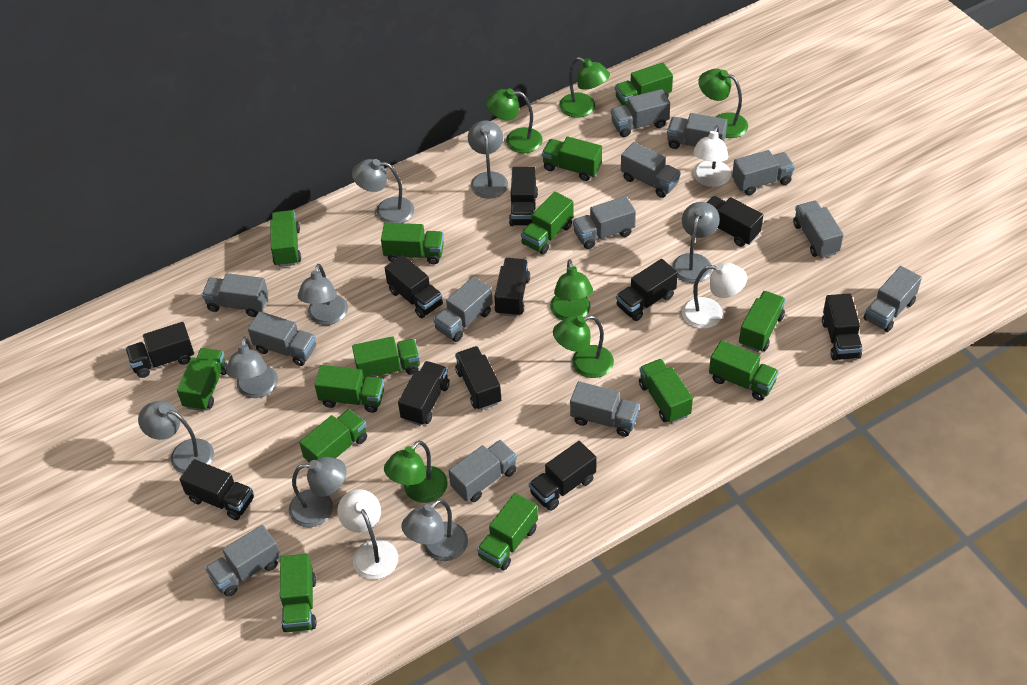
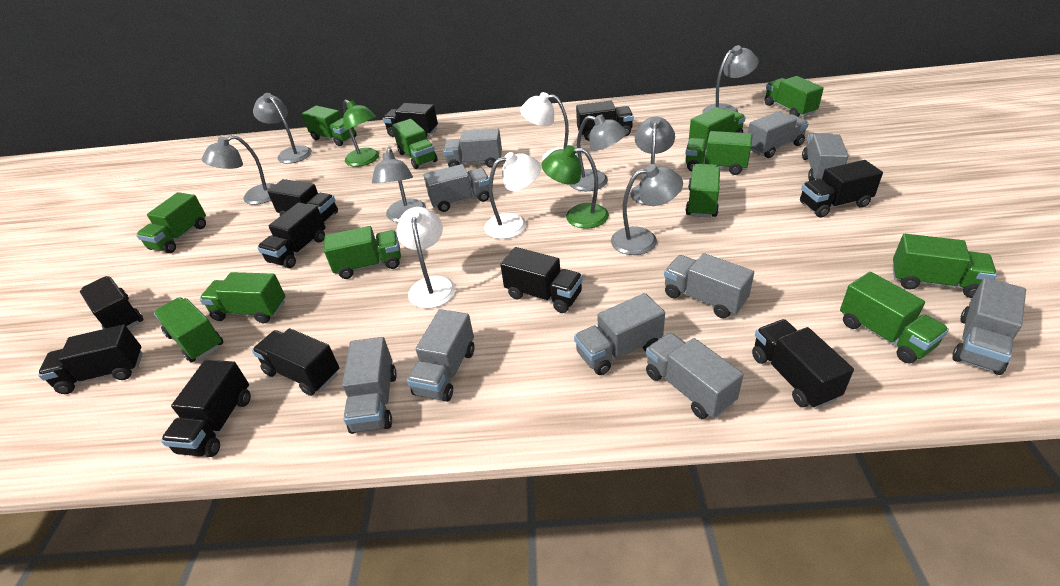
green lamp: [384,441,448,503] [486,88,543,153] [550,259,593,320] [553,315,614,378] [559,57,610,118] [698,69,748,138] = 6 -> [343,99,379,167] [541,145,609,229] = 2
green truck: [177,348,228,411] [270,210,301,267] [280,554,317,632] [299,409,367,463] [314,365,384,413] [352,336,420,379] [381,223,444,264] [477,493,538,570] [521,192,574,255] [542,136,602,181] [615,62,673,106] [639,359,693,423] [709,340,779,401] [739,291,786,352] = 14 -> [136,192,206,253] [154,297,224,362] [200,272,285,323] [302,105,357,146] [324,226,401,279] [392,119,438,169] [685,131,753,175] [685,164,720,218] [689,107,746,149] [764,76,824,117] [840,272,949,363] [892,234,997,298] = 12
grey lamp: [138,401,214,474] [226,336,278,398] [289,457,347,527] [298,264,348,325] [352,159,414,223] [401,499,468,561] [468,120,508,199] [672,202,720,283] = 8 -> [202,135,276,205] [253,93,312,164] [372,148,426,222] [570,115,627,191] [611,164,683,255] [630,116,675,205] [702,45,758,113] = 7
grey truck: [202,273,268,317] [205,525,281,597] [248,311,316,366] [433,276,493,342] [449,440,517,502] [570,381,640,437] [573,196,636,249] [611,89,670,137] [621,142,681,198] [667,113,727,149] [732,150,795,195] [793,201,844,258] [864,266,922,332] = 13 -> [342,337,397,434] [407,309,474,402] [423,164,489,212] [443,129,502,168] [574,293,665,375] [646,333,744,419] [664,253,754,318] [748,111,809,158] [802,133,848,181] [952,278,1026,375] = 10

